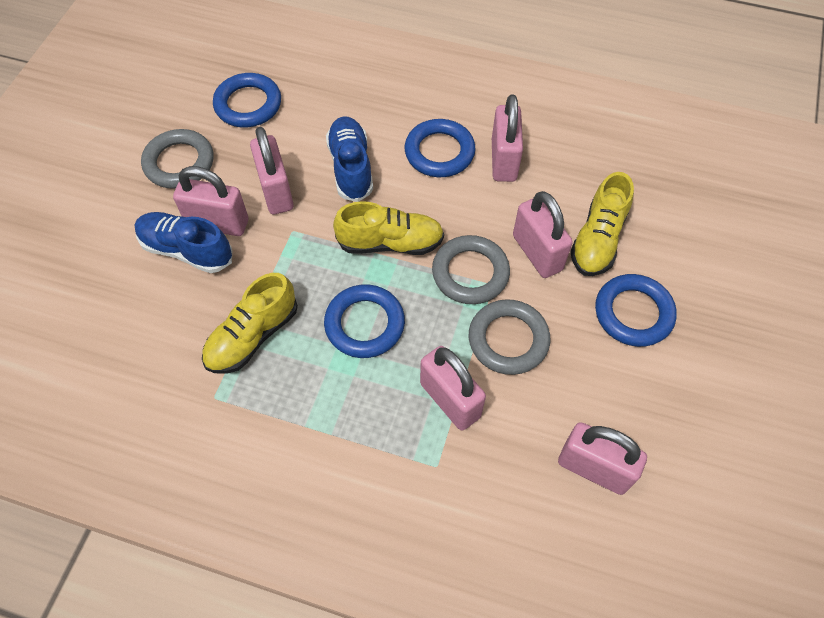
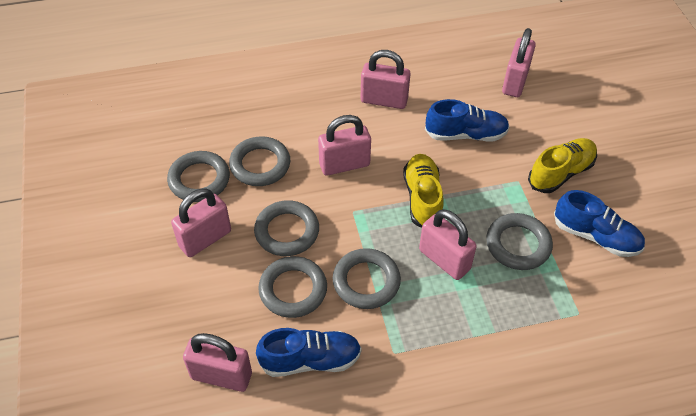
blue ring: [213,73,281,128] [324,284,405,358] [405,119,476,177] [595,274,677,347] = 4 -> none = 0
blue shoe: [135,212,232,273] [326,116,373,202] = 2 -> [256,328,362,377] [425,99,510,141] [554,190,645,257] = 3
grey ring: [141,129,213,189] [432,235,510,304] [469,299,550,375] = 3 -> [167,151,230,202] [229,136,290,186] [254,200,319,256] [258,256,327,318] [332,248,401,309] [486,213,553,270] = 6
yellow shoe: [202,273,298,374] [333,201,444,255] [570,172,634,276] = 3 -> [403,154,444,228] [528,138,597,193] = 2

